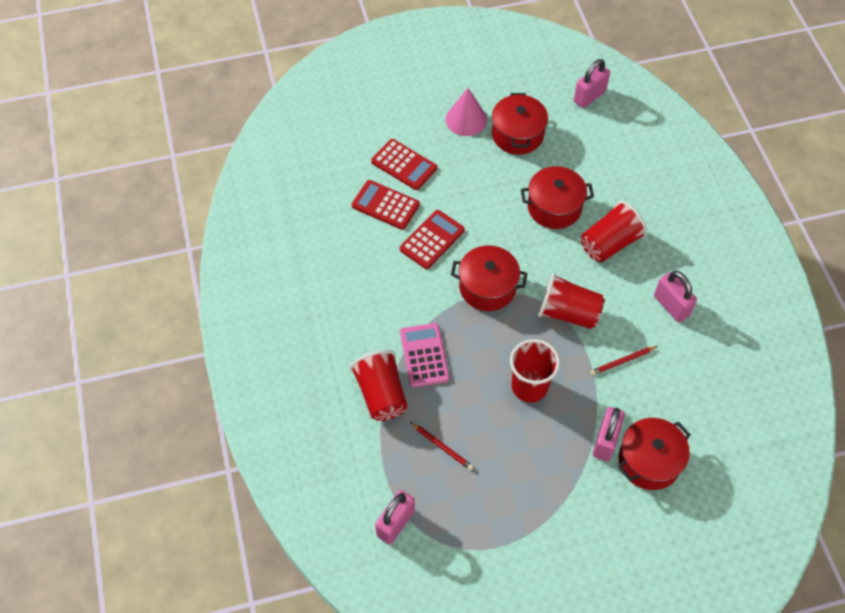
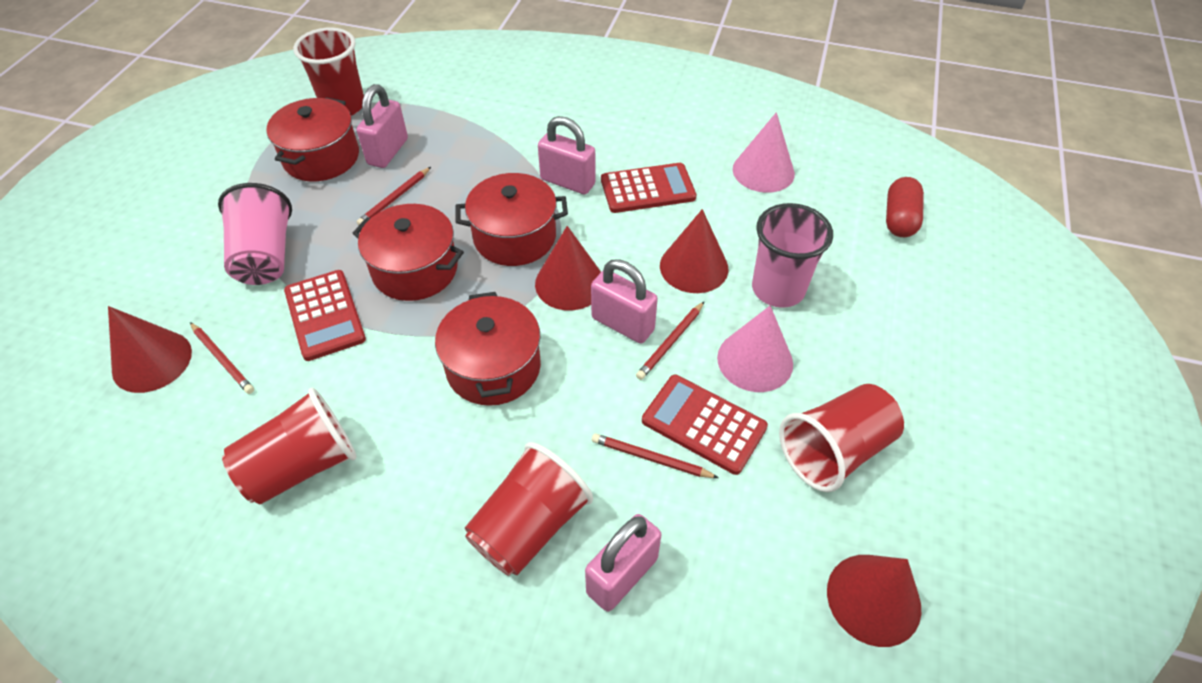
pink calculator: [400,323,449,387] = 1 -> none = 0
pink cone: [446,88,487,136] = 1 -> [717,306,793,392] [733,112,795,193] = 2
pink cup: none = 0 -> [218,183,292,285] [752,203,833,308] = 2
red capsule: none = 0 -> [886,177,924,237] = 1
red cone: none = 0 -> [108,306,192,393] [535,226,601,310] [660,209,728,293] [827,555,921,647] = 4
red pencil: [410,422,474,470] [590,346,658,375] = 2 -> [190,322,254,394] [356,167,431,225] [592,433,719,478] [636,301,705,380] = 4

